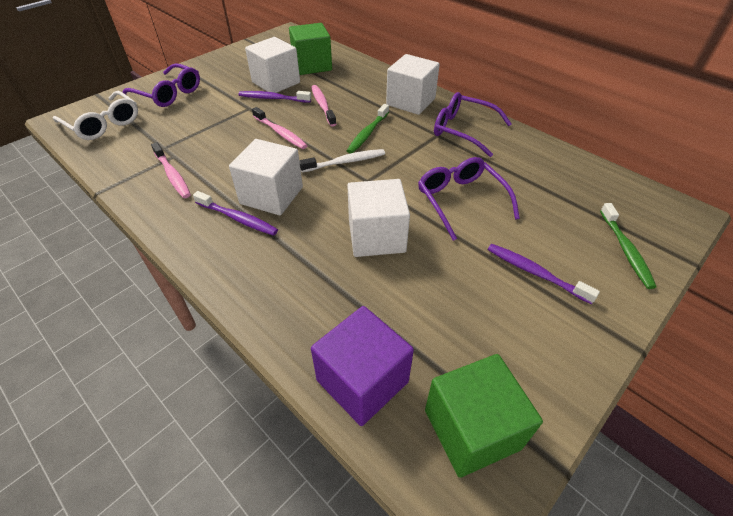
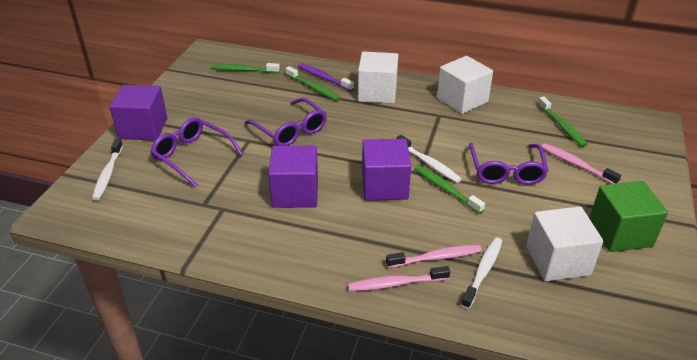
green cube: [289,23,332,75] [425,354,543,478] = 2 -> [589,181,668,252] = 1
green toothbrush: [347,104,389,154] [600,203,657,289] = 2 -> [211,63,280,73] [285,66,341,101] [415,165,485,214] [538,97,588,147] = 4
purple cube: [311,306,414,426] = 1 -> [110,85,167,140] [268,146,318,208] [362,139,411,201] = 3
purple toothbrush: [193,191,278,236] [239,91,311,103] [488,244,600,304] = 3 -> [298,63,354,91] = 1
white cube: [229,139,303,215] [245,37,300,93] [347,179,410,257] [386,54,440,115] = 4 -> [358,51,398,104] [437,56,493,114] [526,206,603,282] = 3
white glasses: [53,91,138,140] = 1 -> none = 0
white toothbrush: [299,149,385,172] = 1 -> [92,139,123,201] [397,135,462,183] [461,237,502,309] = 3

